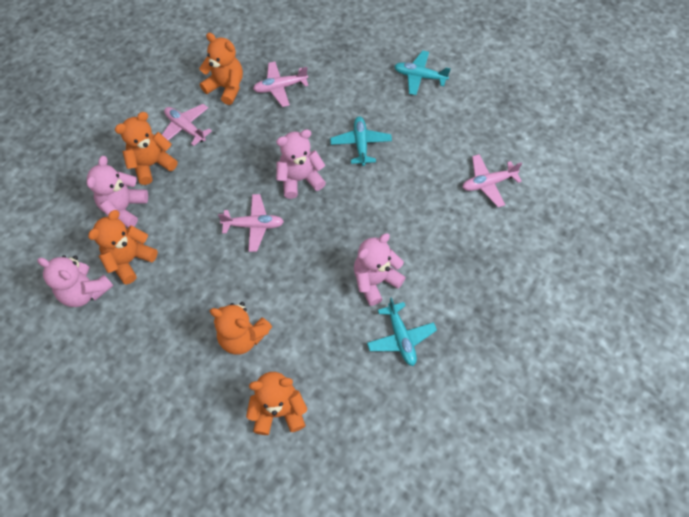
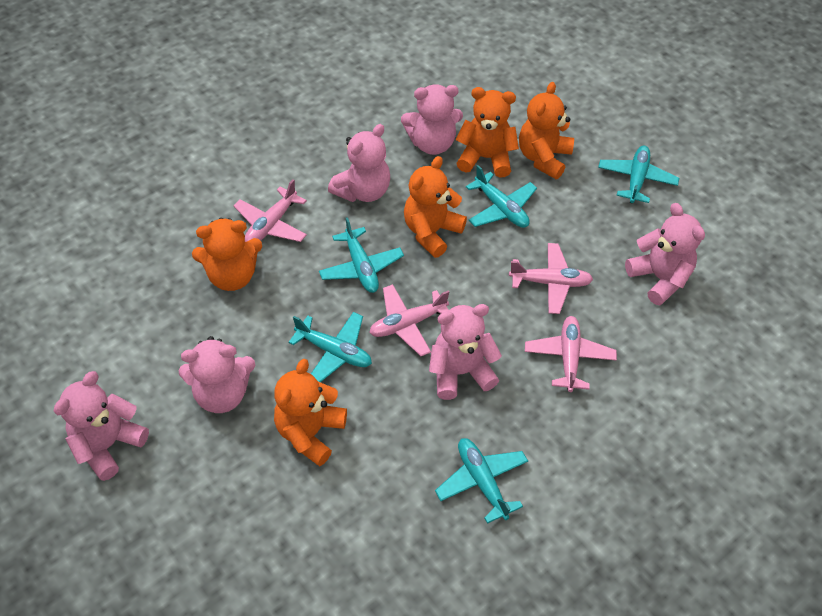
pink teddy bear: [37,255,114,307] [87,156,148,227] [276,129,326,199] [354,233,406,306] = 4 -> [54,371,149,481] [178,336,255,413] [328,124,390,202] [401,84,463,155] [429,304,502,400] [625,203,705,305] = 6
turquoise plane: [330,116,392,166] [367,297,437,366] [394,50,451,95] = 3 -> [289,312,372,382] [319,217,404,293] [435,438,528,524] [466,165,537,228] [598,146,679,203] = 5

